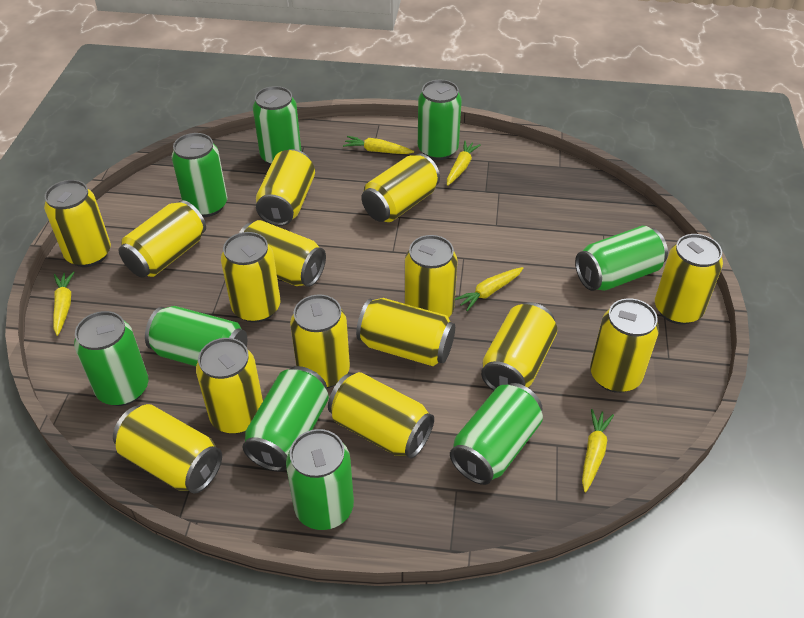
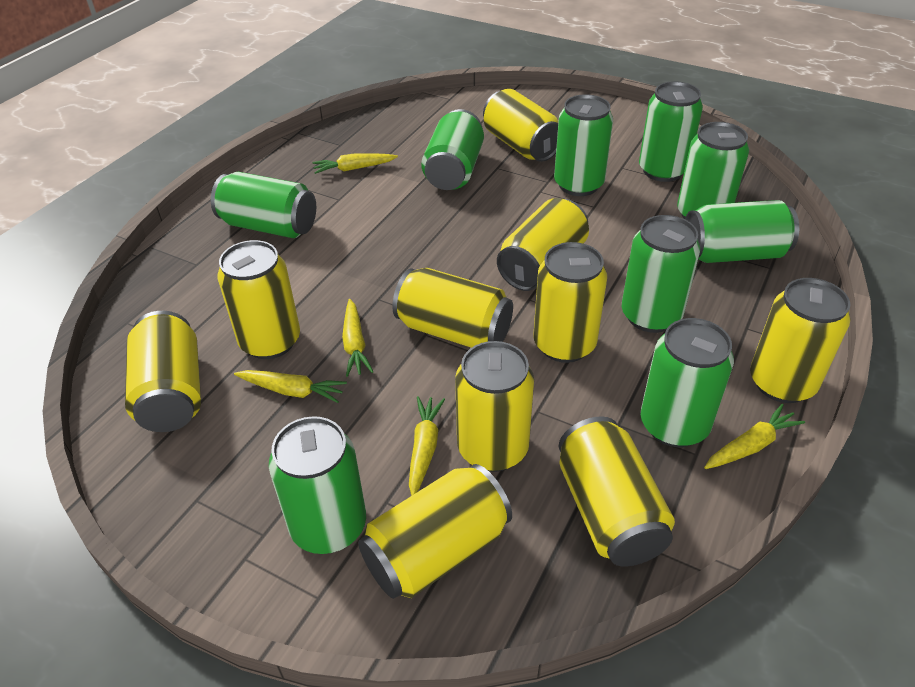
yellow can: [44,180,111,267] [113,404,222,494] [119,200,206,278] [196,338,263,434] [221,232,280,323] [239,220,326,287] [256,149,315,226] [290,294,350,388] [328,372,434,459] [356,298,455,366] [361,154,440,222] [405,235,457,318] [481,302,557,391] [590,298,659,393] [655,234,723,324] = 15 -> [125,311,201,432] [217,240,300,359] [358,464,512,599] [392,268,513,348] [455,341,534,472] [483,89,558,162] [497,198,589,291] [533,242,607,363] [559,416,675,567] [750,278,851,403] = 10

